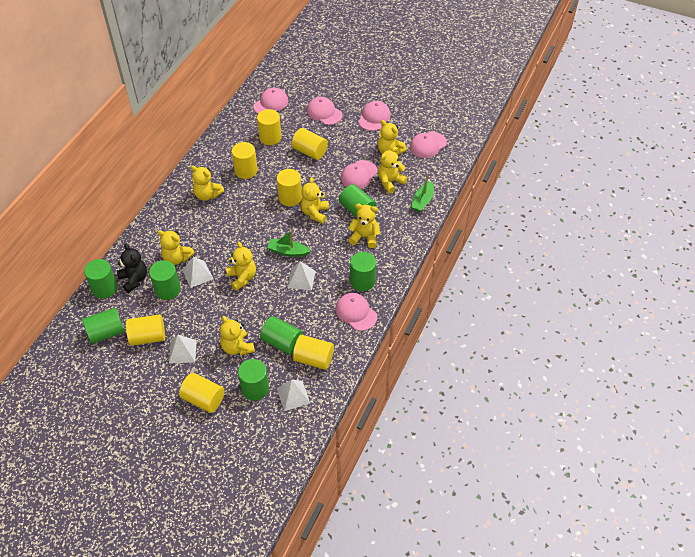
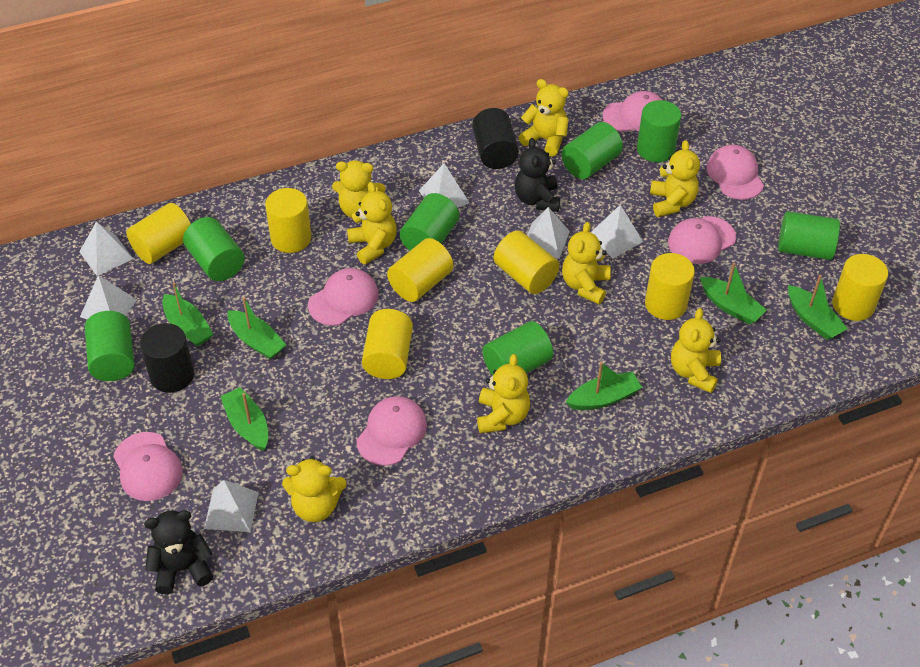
black cylinder: none = 0 -> [140,323,194,393] [472,108,519,169] = 2
black teddy bear: [117,243,147,293] = 1 -> [144,510,213,594] [515,138,560,212] = 2
green boat: [267,230,310,257] [411,175,434,212] = 2 -> [162,282,213,347] [220,387,268,451] [228,297,286,359] [566,362,642,410] [700,263,767,324] [788,275,848,340] = 6
white pyramid: [169,335,196,364] [182,257,213,288] [277,380,310,411] [287,261,316,291] = 4 -> [79,222,133,276] [80,275,137,320] [204,480,259,532] [419,164,470,208] [527,207,570,259] [591,205,643,258] = 6

